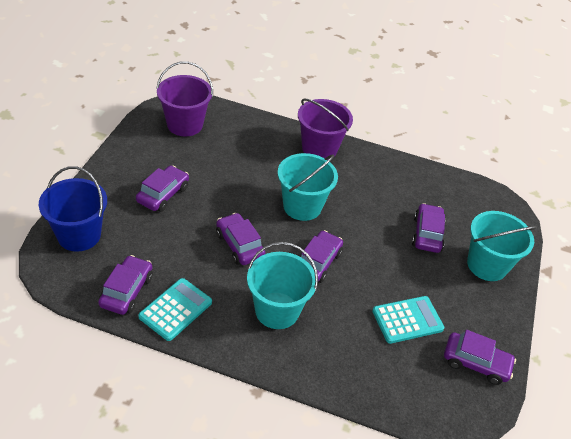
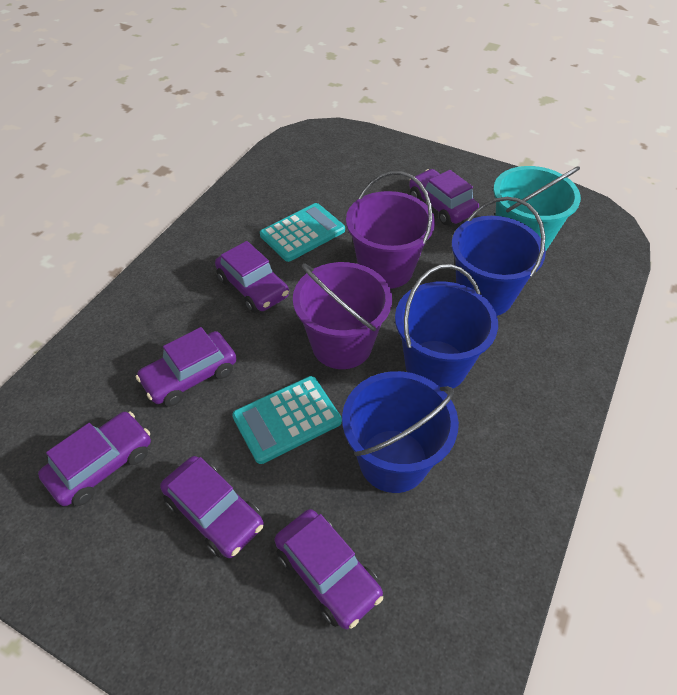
blue bucket: [39,166,107,252] = 1 -> [342,371,459,493] [395,264,498,388] [452,197,546,316] = 3
turquoise bucket: [247,242,318,329] [278,153,338,221] [467,211,537,281] = 3 -> [493,166,581,251] = 1

